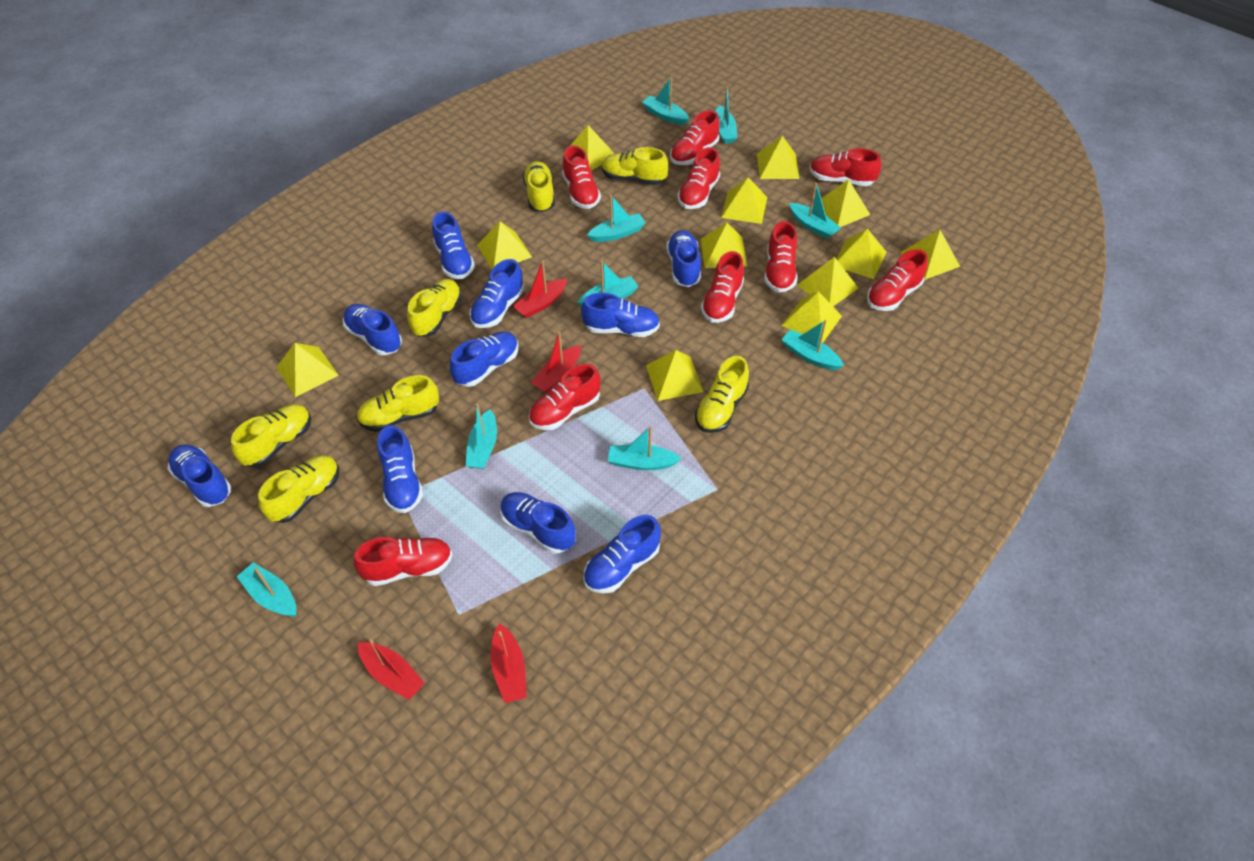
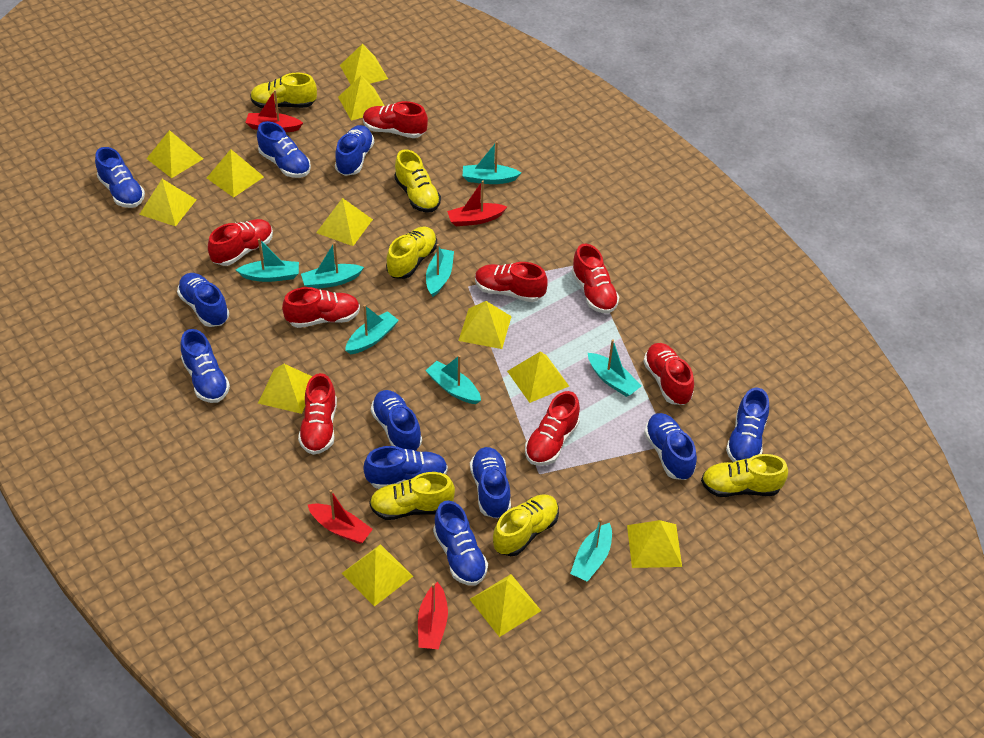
blue shoe: [168,445,231,507] [343,304,402,355] [377,425,423,513] [432,212,475,279] [450,332,518,387] [469,259,524,328] [500,492,576,553] [581,293,660,337] [583,515,661,593] [666,230,701,287] = 10 -> [95,147,145,208] [177,273,229,327] [181,329,230,403] [257,121,311,178] [335,125,374,176] [364,446,448,489] [371,390,422,451] [433,500,488,586] [470,447,511,519] [644,413,697,480] [726,388,769,462] = 11
red shoe: [353,537,452,586] [528,364,600,430] [562,145,601,209] [670,110,720,165] [677,147,720,209] [701,251,744,323] [764,221,797,293] [810,148,881,186] [867,249,928,311] = 9 -> [208,219,273,266] [282,287,360,328] [298,373,337,455] [363,101,428,138] [475,262,548,302] [525,391,580,466] [571,244,619,313] [643,343,694,405] = 8
turquoise boat: [237,563,296,617] [465,403,497,469] [577,261,639,306] [587,195,646,242] [608,426,682,470] [642,77,689,125] [715,87,738,144] [781,320,844,370] [789,182,841,239] = 9 -> [236,238,299,282] [301,242,364,289] [345,305,399,354] [425,355,481,404] [426,244,454,297] [463,141,521,184] [570,518,612,582] [588,339,641,397] = 8
yellow shoe: [231,404,311,467] [258,455,339,523] [356,375,439,432] [407,279,462,337] [523,161,555,212] [602,147,668,185] [695,356,749,433] = 7 -> [250,73,317,108] [369,472,455,520] [386,226,437,279] [394,149,441,212] [493,494,559,556] [701,454,788,497] = 6

